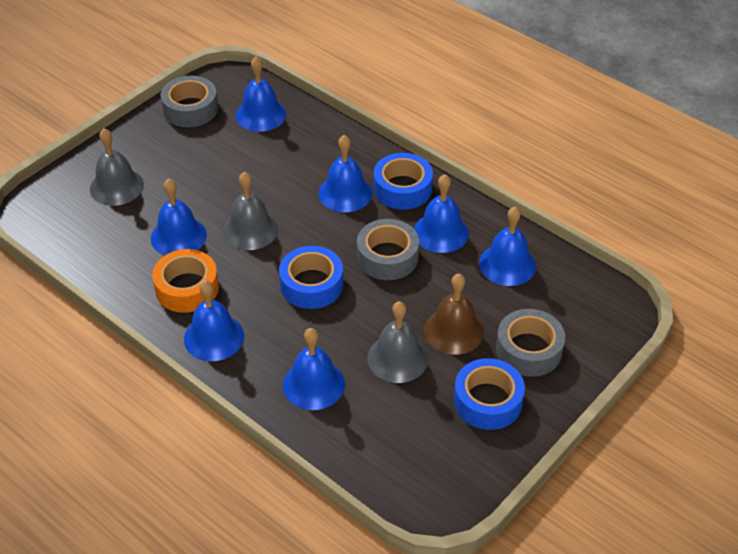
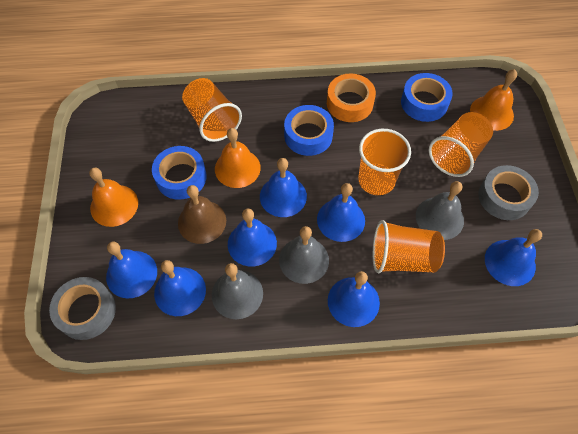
grey tape: [161,76,218,127] [357,219,419,280] [496,309,565,377] = 3 -> [49,277,116,340] [479,165,539,220] = 2
orange bell: none = 0 -> [89,168,138,227] [215,128,261,188] [470,69,517,131] = 3
orange cup: none = 0 -> [182,78,242,142] [358,129,411,195] [373,220,445,273] [429,112,493,177] = 4

